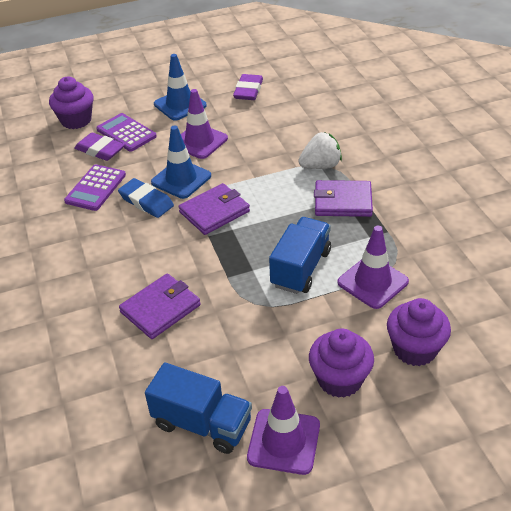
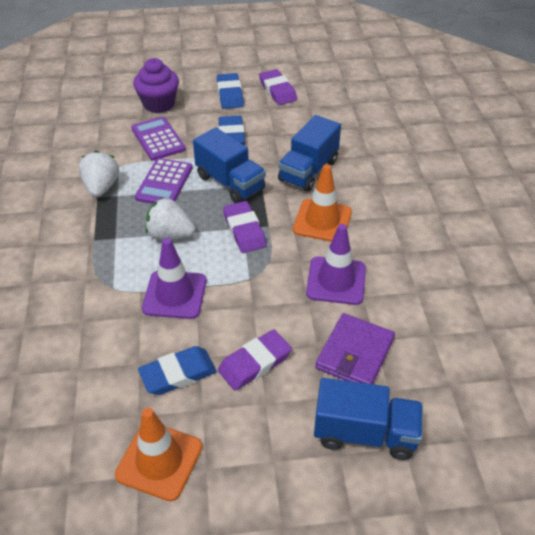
blue eraser: [118,178,174,218] = 1 -> [138,346,217,395] [217,73,244,109] [219,116,245,145] = 3
blue traffic cone: [151,125,211,199] [154,54,207,121] = 2 -> none = 0
blue truck: [145,363,252,454] [269,217,331,294] = 2 -> [193,127,266,203] [278,115,341,192] [314,378,423,460] = 3
orange traffic cone: none = 0 -> [115,408,202,501] [293,164,352,242] = 2
purple cupcake: [49,77,94,129] [309,329,374,398] [387,298,451,366] = 3 -> [133,58,179,113] = 1
purple eraser: [74,133,125,161] [233,74,263,100] = 2 -> [218,329,292,391] [223,201,267,253] [259,69,297,105] = 3
purple traffic cone: [181,89,228,159] [247,386,320,475] [337,226,409,309] = 3 -> [142,238,207,319] [306,224,366,305] = 2
purple wallet: [119,274,201,339] [178,183,250,235] [314,180,373,217] = 3 -> [315,313,395,384] = 1
white strawberry: [298,132,342,169] = 1 -> [78,151,119,197] [145,197,195,240] = 2

